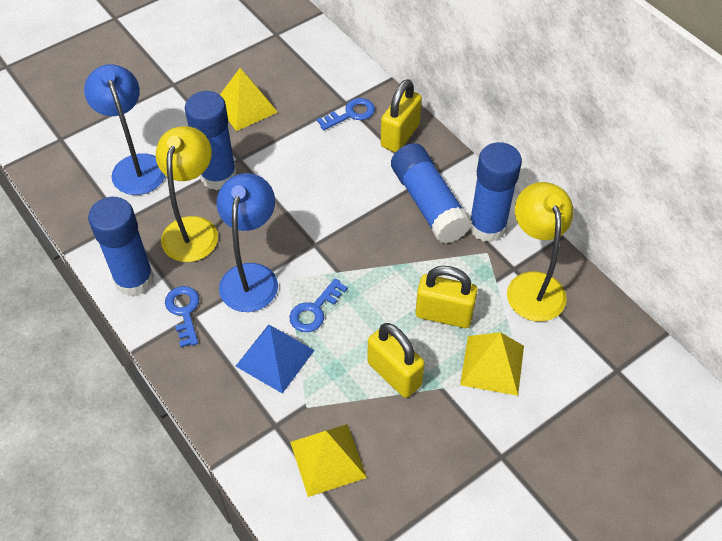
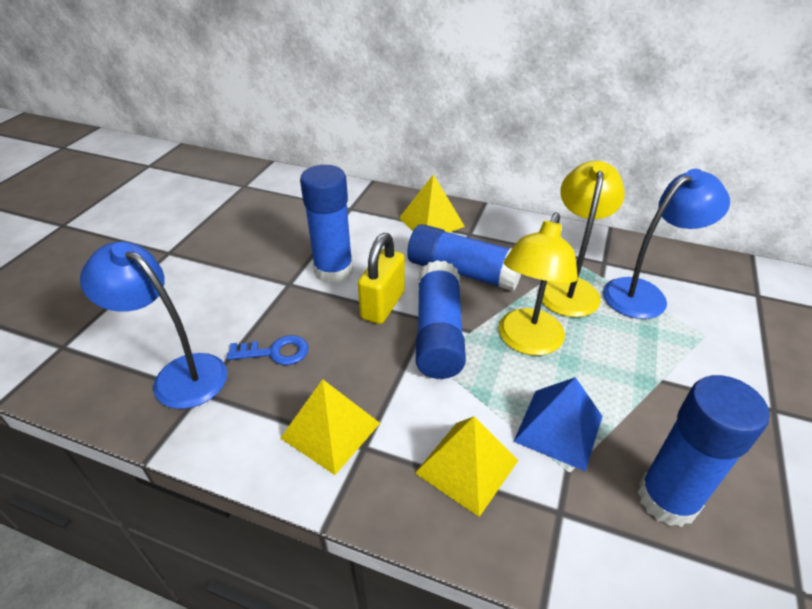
blue key: [165,286,199,347] [289,278,348,332] [317,98,375,130] = 3 -> [227,335,309,365] = 1
yellow padlock: [367,323,425,398] [381,79,422,153] [416,266,478,328] = 3 -> [358,233,405,324] = 1

